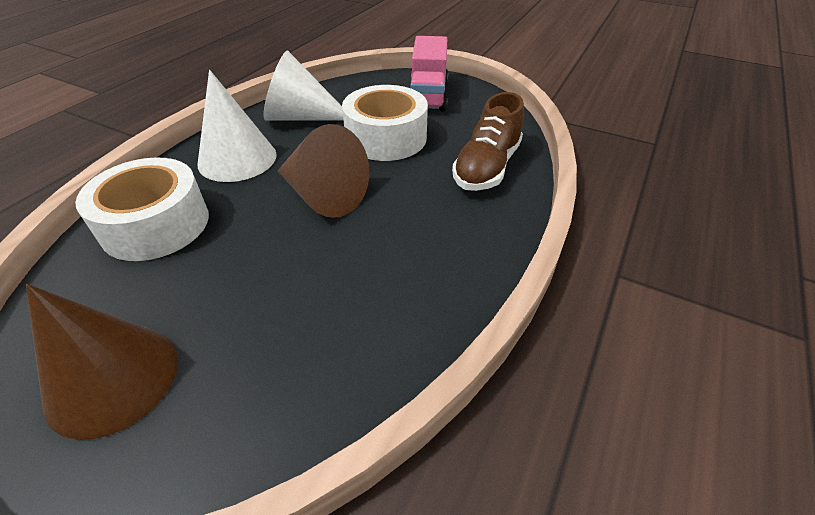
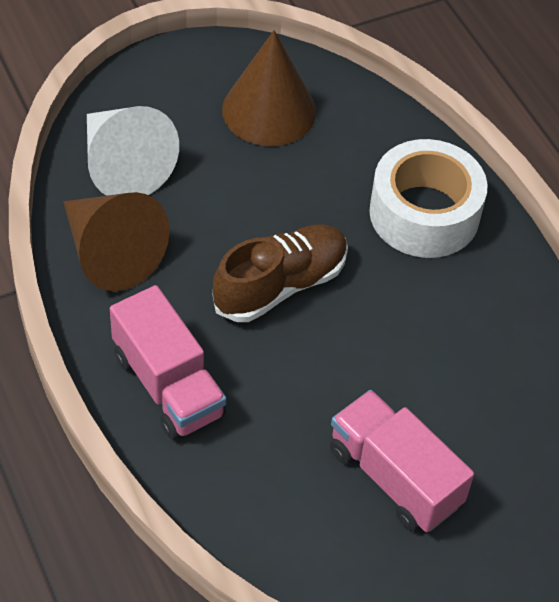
pink truck: [411,36,448,112] = 1 -> [110,285,226,440] [330,390,474,532] = 2
white cone: [198,70,277,182] [264,51,343,120] = 2 -> [87,106,179,196] = 1
white tape: [75,157,209,261] [342,85,428,161] = 2 -> [369,139,488,258] = 1

